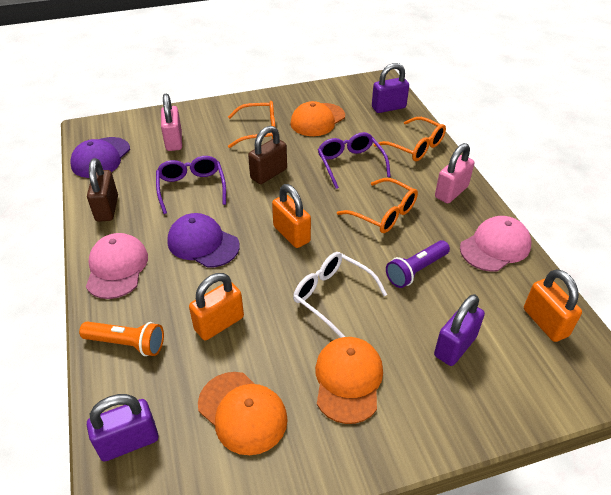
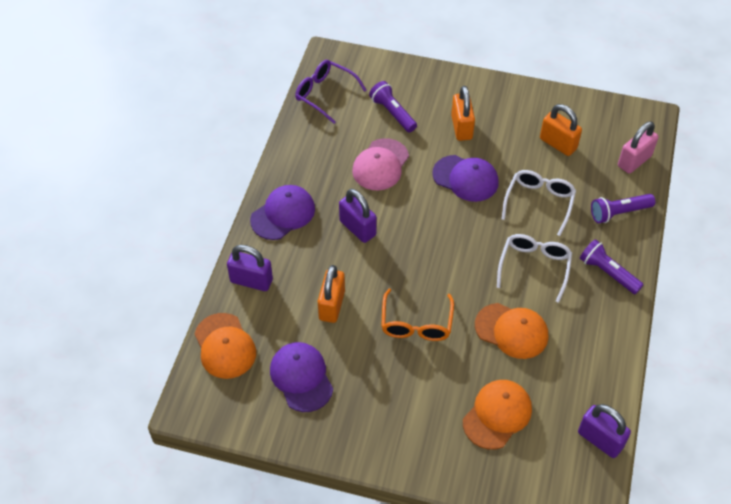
brown padlock: [87,158,118,222] [248,126,287,184] = 2 -> none = 0
orange flashlight: [79,321,164,356] = 1 -> none = 0
orange glasses: [228,101,275,148] [337,178,418,233] [374,117,446,161] = 3 -> [381,289,454,341] = 1
pink cap: [86,233,148,299] [460,216,531,272] = 2 -> [352,138,409,191] = 1
pink padlock: [161,94,182,151] [435,143,474,203] = 2 -> [618,121,658,174] = 1
purple cap: [70,137,130,178] [167,213,240,268] = 2 -> [250,185,315,240] [270,342,333,412] [432,155,499,202] = 3
purple flashlight: [386,240,450,288] = 1 -> [369,81,417,132] [580,239,643,294] [591,194,655,223] = 3
purple glasses: [156,156,226,214] [318,132,391,189] = 2 -> [295,60,367,124] = 1
white glasses: [293,252,387,338] = 1 -> [497,234,572,303] [502,170,576,236] = 2

